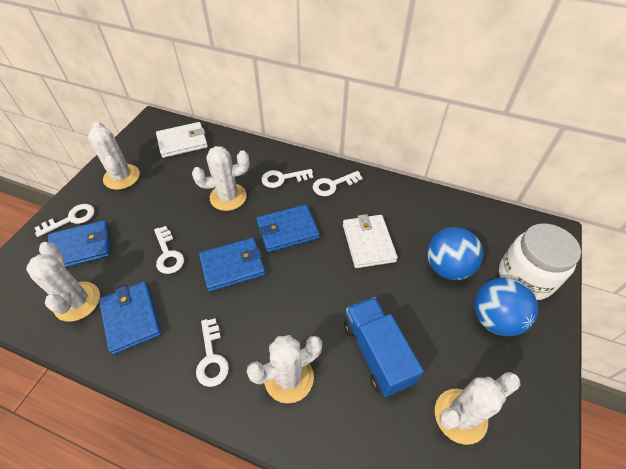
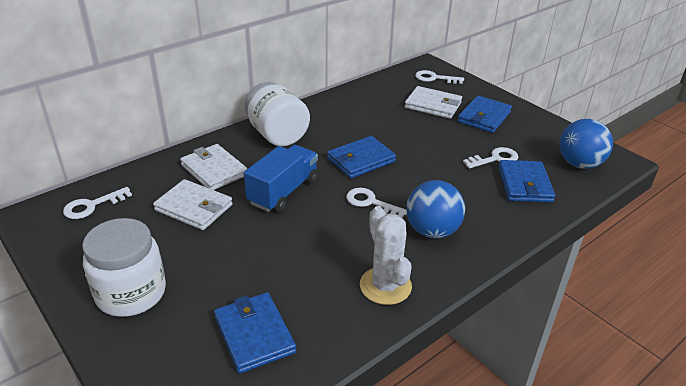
white cactus: [26,242,100,322] [88,122,140,190] [192,146,250,211] [247,335,322,403] [435,372,521,445] = 5 -> [360,206,412,305] = 1
white jar: [499,223,581,300] = 1 -> [82,218,166,317] [245,82,310,147] = 2
white key: [35,204,95,237] [154,226,184,274] [196,318,229,387] [261,169,313,188] [313,171,363,196] = 5 -> [63,187,132,219] [346,188,407,218] [415,70,464,84] [463,147,518,169] = 4
white wallet: [156,122,208,158] [343,214,398,268] = 2 -> [153,179,233,230] [180,144,247,190] [405,86,462,119] = 3

